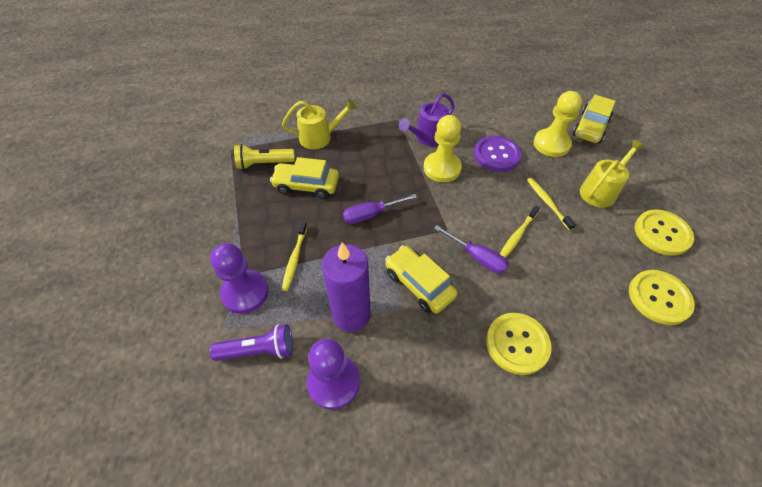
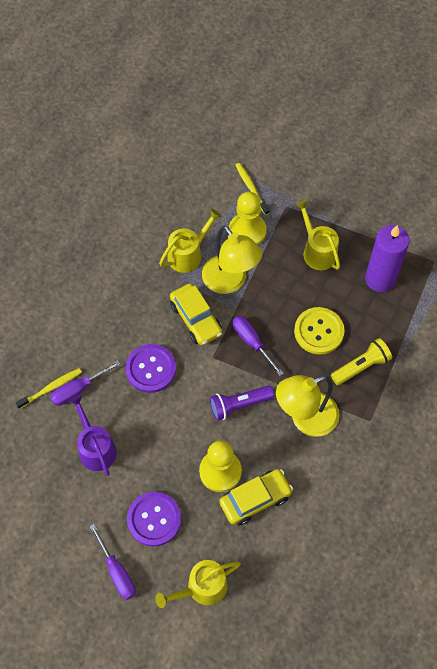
purple button: [474,136,521,172] = 1 -> [125,344,176,393] [127,492,181,547] = 2
purple pawn: [210,243,269,314] [307,339,360,410] = 2 -> none = 0
purple screwdriver: [343,194,417,224] [434,225,509,274] = 2 -> [50,361,120,406] [89,524,136,600] [233,316,284,376] = 3
yellow button: [486,313,552,375] [629,270,695,325] [635,210,694,256] = 3 -> [294,307,345,355] = 1
yellow car: [270,157,339,199] [385,245,458,313] [573,95,616,144] = 3 -> [170,283,222,345] [219,469,293,525] = 2
yellow lamp: none = 0 -> [202,226,262,294] [276,375,339,437] = 2
yellow toothbrush: [282,221,307,291] [500,205,540,258] [527,178,576,231] = 3 -> [15,368,82,409] [236,163,270,215] = 2
yellow watering can: [282,99,357,149] [580,140,645,208] = 2 -> [155,560,241,608] [159,209,221,273] [296,200,340,270] = 3

